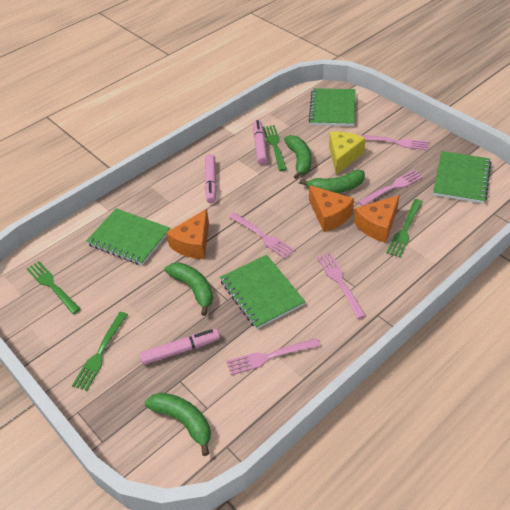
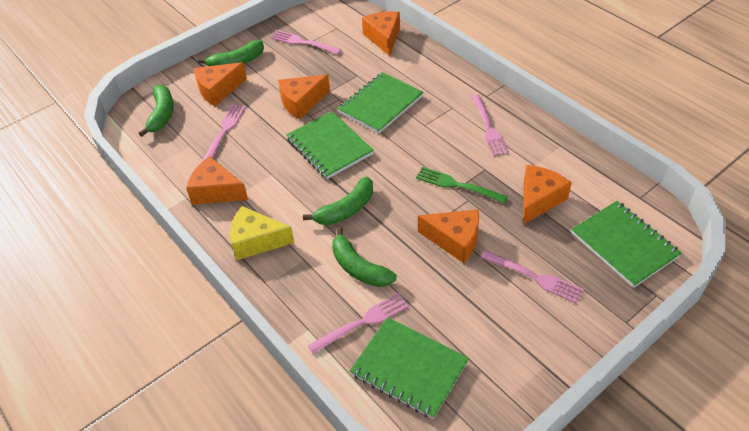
green fork: [26,261,80,314] [72,312,128,391] [263,125,287,171] [386,199,423,258] = 4 -> [416,167,509,203] = 1
orange cheese: [166,209,209,259] [309,185,354,232] [354,195,400,243] = 3 -> [186,156,248,205] [194,62,247,106] [278,74,330,120] [362,11,400,56] [418,209,479,263] [523,165,572,225] = 6
pink marker: [139,329,220,365] [205,154,217,203] [253,120,268,165] = 3 -> none = 0

